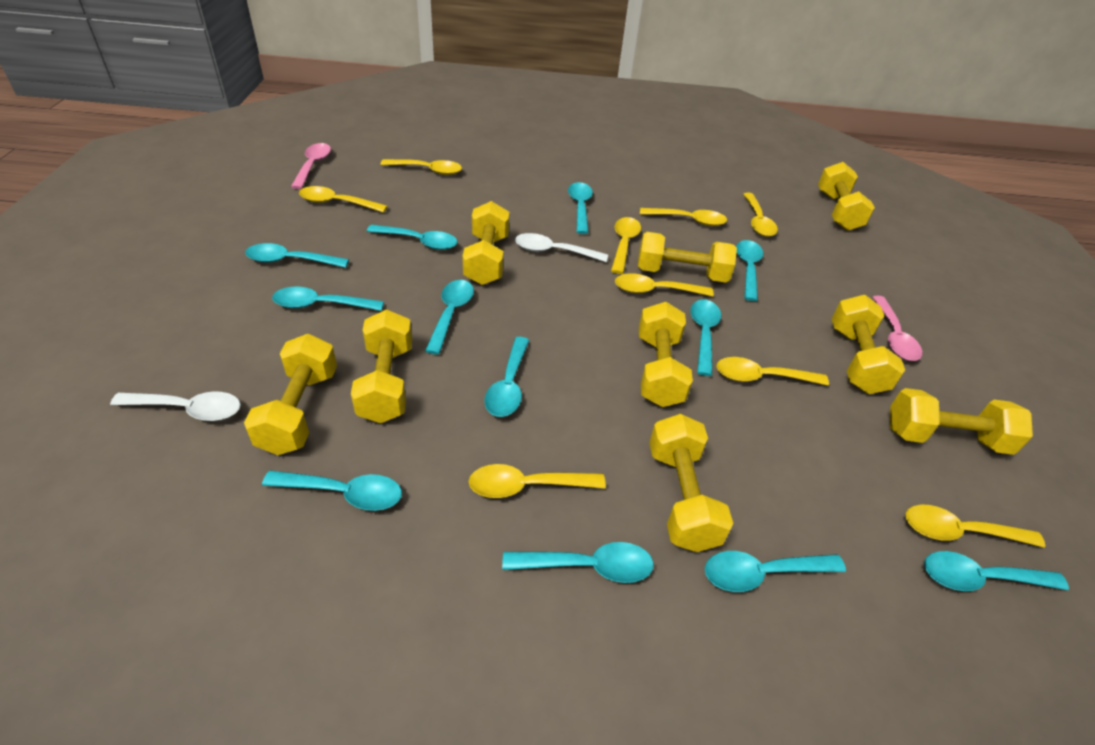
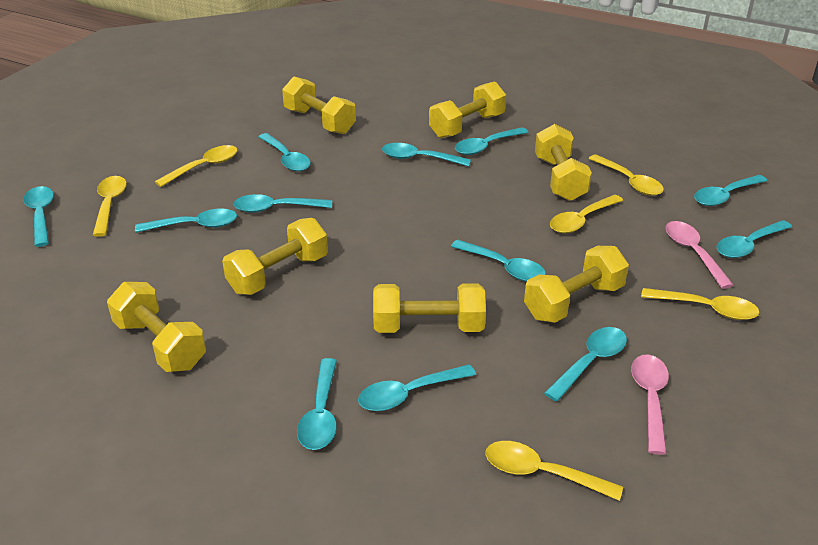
white spoon: [110,391,241,421] [515,233,608,262] = 2 -> none = 0
yellow dumbbell: [244,334,337,455] [351,310,412,423] [462,201,509,285] [638,232,737,283] [639,302,693,407] [649,414,733,552] [818,162,875,231] [832,295,905,394] [890,388,1033,455] = 9 -> [107,282,206,372] [222,218,328,295] [282,76,356,134] [373,283,486,333] [429,81,506,138] [524,246,629,323] [535,124,592,201] = 7
yellow spoon: [299,186,388,213] [380,159,462,175] [469,464,606,498] [611,217,641,274] [615,273,714,297] [640,208,727,226] [716,357,829,386] [743,192,778,237] [906,505,1045,548] = 9 -> [93,176,127,237] [155,145,237,187] [485,441,623,501] [550,194,623,233] [588,154,664,196] [641,288,760,320] = 6

